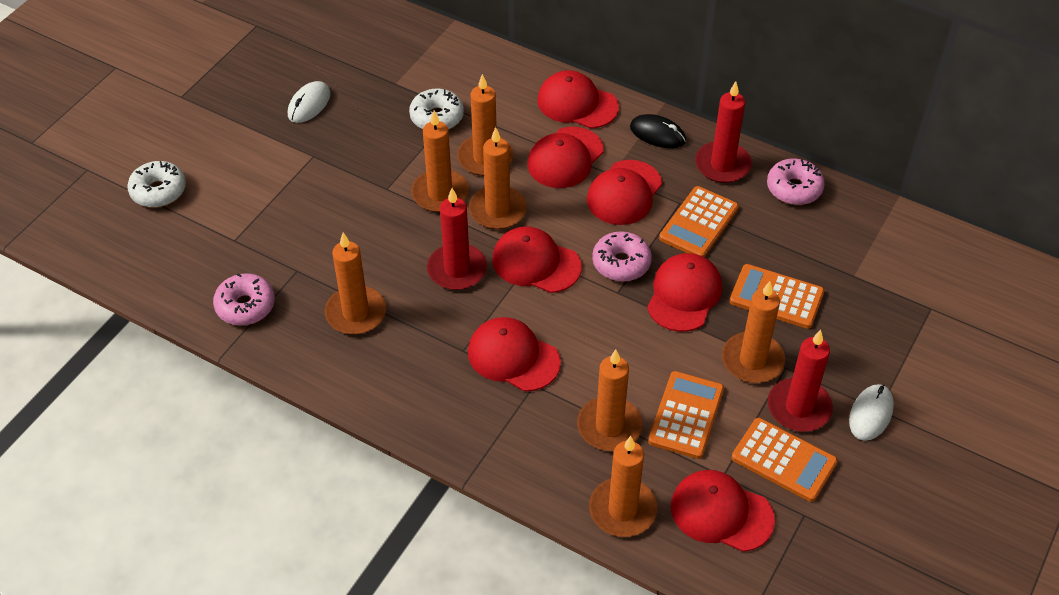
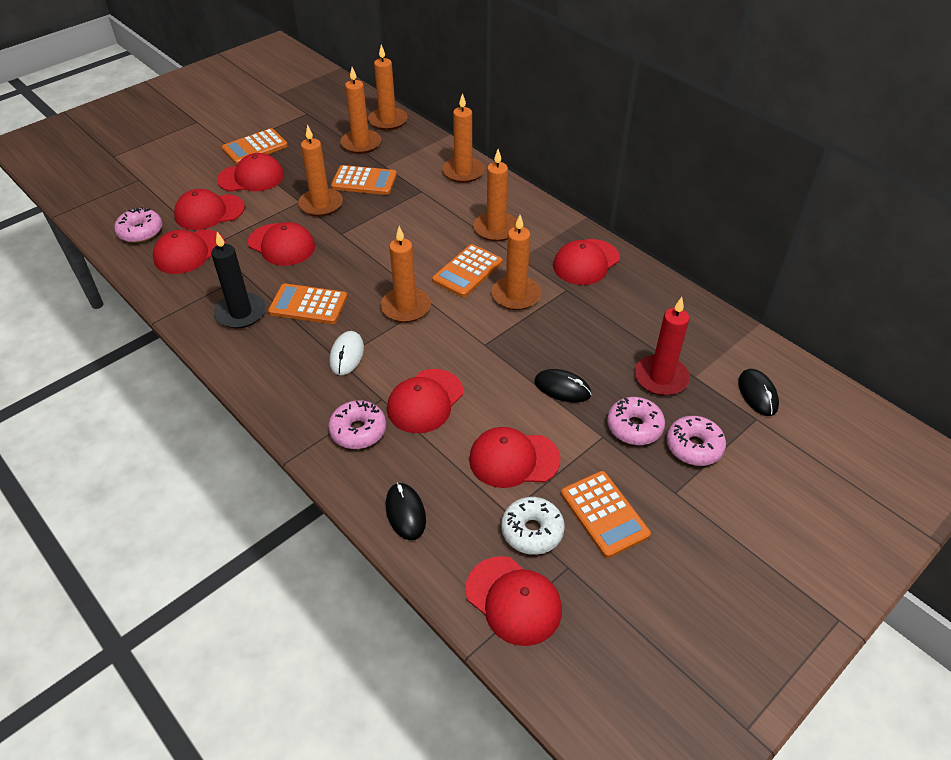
black candle: none = 0 -> [211,232,266,329] = 1
black mouse: [630,114,686,148] = 1 -> [386,483,426,540] [534,369,592,403] [738,369,779,416] = 3
orange calculator: [648,371,724,459] [659,186,739,257] [729,264,824,329] [732,418,838,502] = 4 -> [222,128,288,165] [268,283,347,324] [331,165,397,195] [432,244,502,297] [561,471,651,558] = 5
pink donut: [213,273,275,325] [592,231,652,281] [767,158,825,205] = 3 -> [114,207,162,243] [328,400,386,449] [607,397,665,445] [666,416,726,466] = 4
red candle: [427,188,487,290] [695,81,752,183] [768,330,833,432] = 3 -> [635,297,690,396] = 1
red cap: [468,317,561,391] [492,226,582,293] [528,127,604,188] [537,70,619,129] [587,160,662,225] [647,253,722,332] [671,470,775,552] = 7 -> [153,230,225,274] [174,189,245,230] [217,153,284,192] [248,222,315,266] [387,369,463,433] [465,556,562,646] [469,427,561,488] [553,239,620,285] = 8
white donut: [127,161,186,207] [409,89,464,130] = 2 -> [501,497,565,555] = 1
white mouse: [288,81,330,123] [849,384,894,441] = 2 -> [330,331,364,375] = 1

